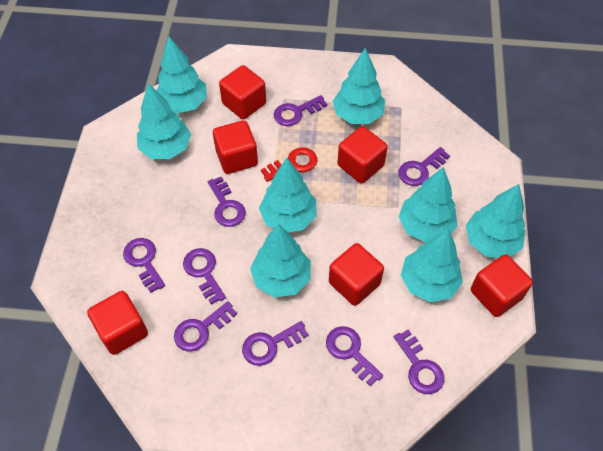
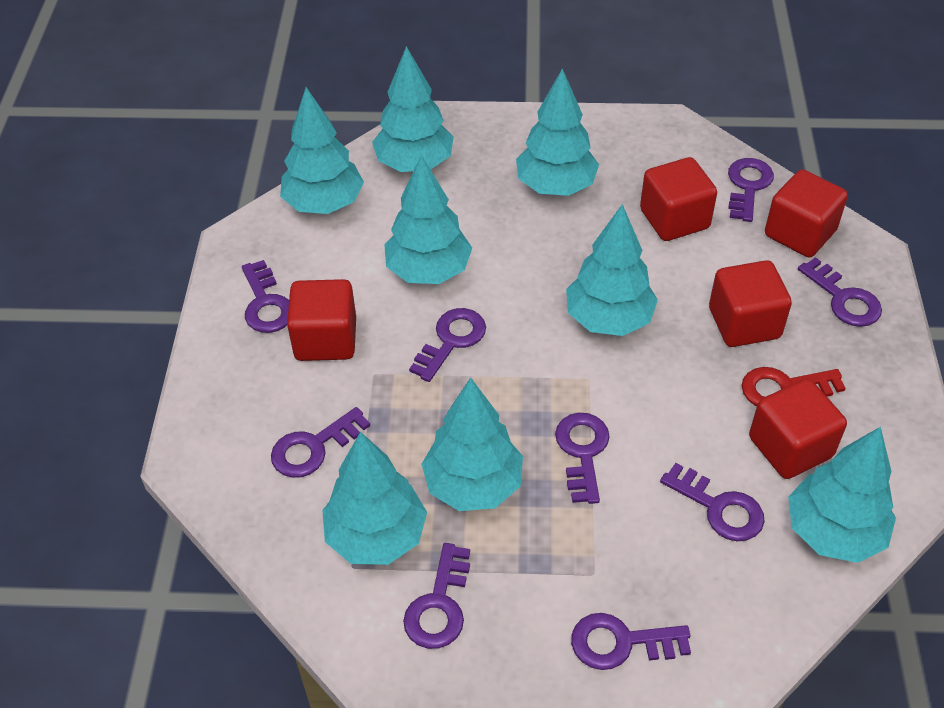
red cube: [87,291,148,355] [213,120,258,174] [219,65,266,119] [329,243,384,306] [337,126,388,183] [471,255,533,317] = 6 -> [287,279,356,361] [640,157,717,241] [709,260,792,347] [749,379,847,479] [765,169,848,257] = 5

